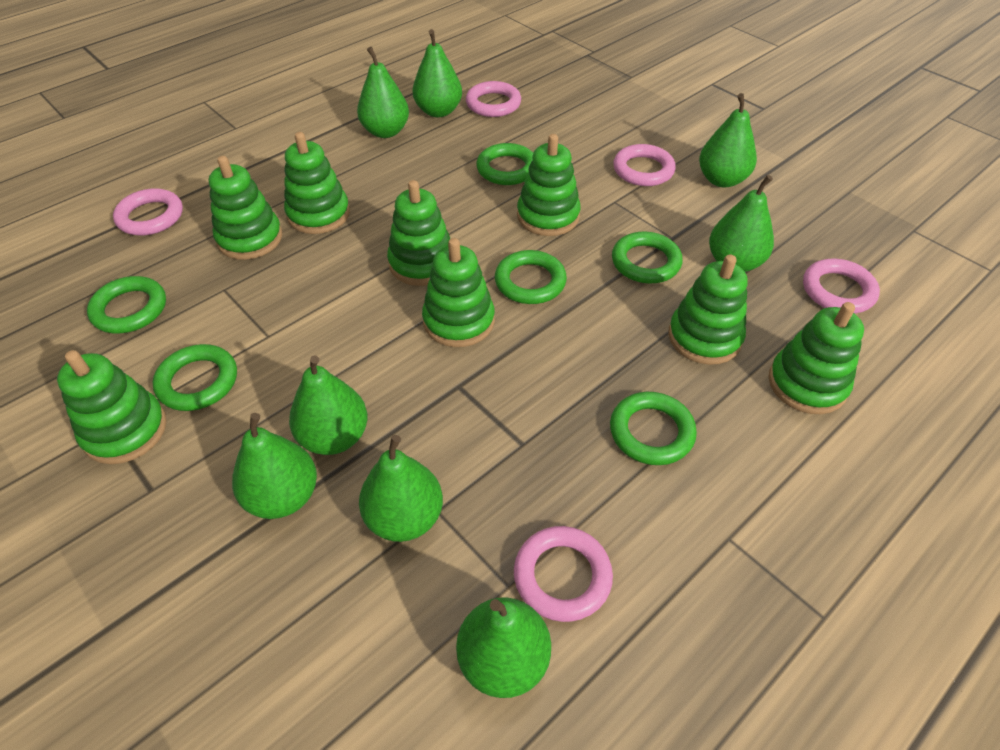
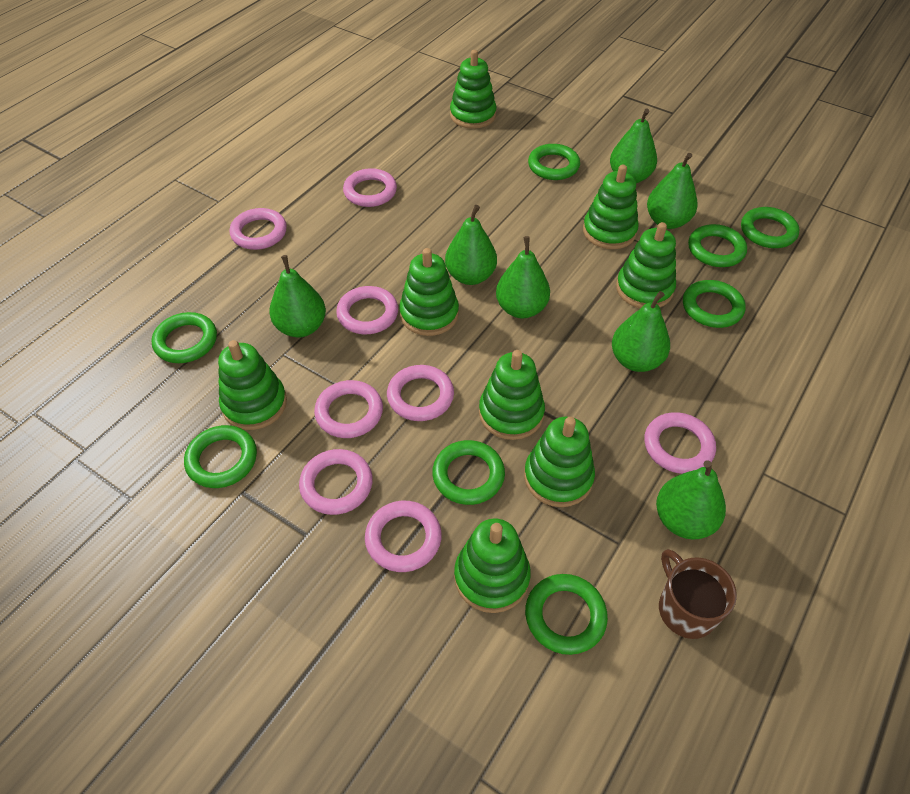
brown mug: none = 0 -> [659,549,737,639] = 1
green pear: [232,413,317,519] [289,356,368,455] [357,47,409,138] [359,435,443,542] [412,29,462,117] [456,597,551,698] [699,93,757,187] [709,175,774,272] = 8 -> [269,255,326,337] [445,205,497,285] [496,236,550,318] [610,108,657,183] [612,291,670,372] [647,153,698,229] [656,460,726,540] = 7
green ring: [87,276,166,333] [153,344,237,411] [476,143,533,185] [495,250,567,304] [610,392,697,465] [612,232,683,283] = 6 -> [152,312,217,363] [184,425,257,488] [432,440,505,505] [525,574,608,655] [528,144,580,180] [683,280,746,328] [688,224,747,267] [741,207,799,248] = 8
pink ring: [113,188,183,236] [466,81,521,117] [514,526,613,622] [613,144,676,186] [803,258,880,313] = 5 -> [230,208,287,250] [299,449,373,515] [314,380,383,438] [336,286,398,334] [343,168,397,207] [365,501,442,572] [387,365,454,421] [644,412,716,474] = 8

